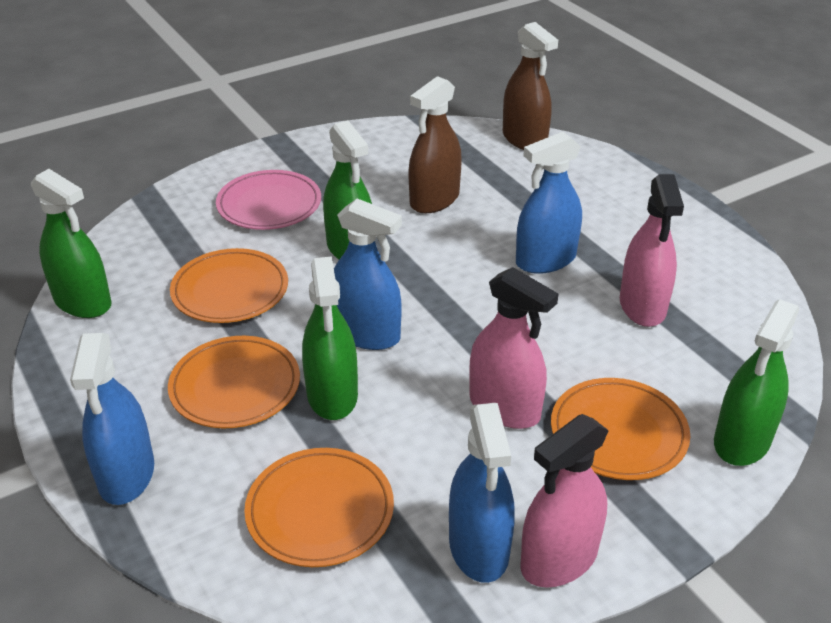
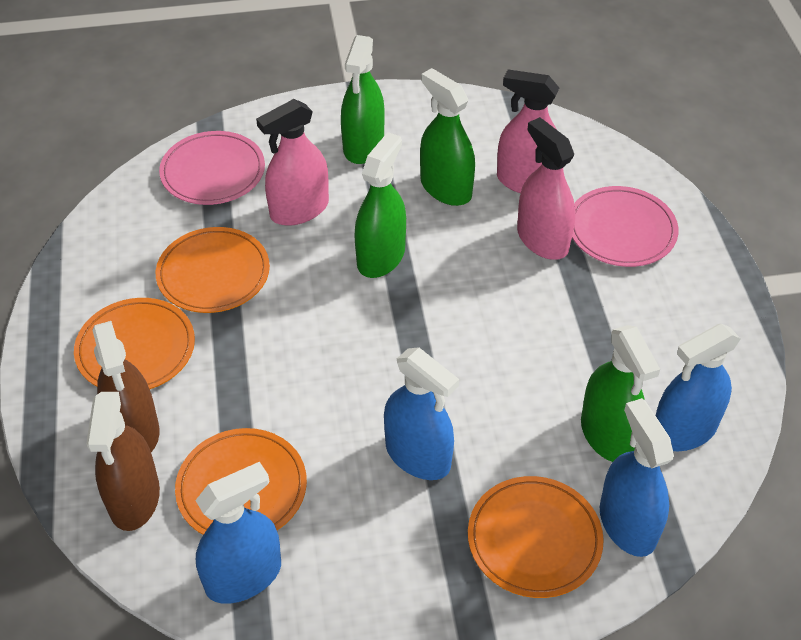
pink plate: [216,170,321,230] = 1 -> [159,131,265,205] [572,186,678,267] = 2

